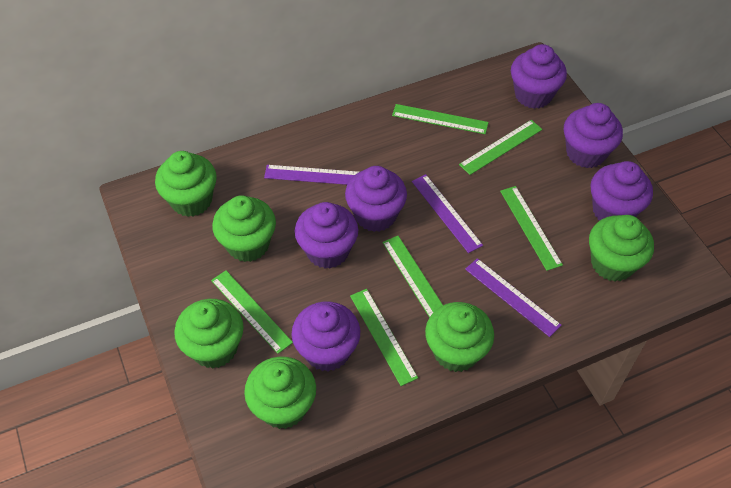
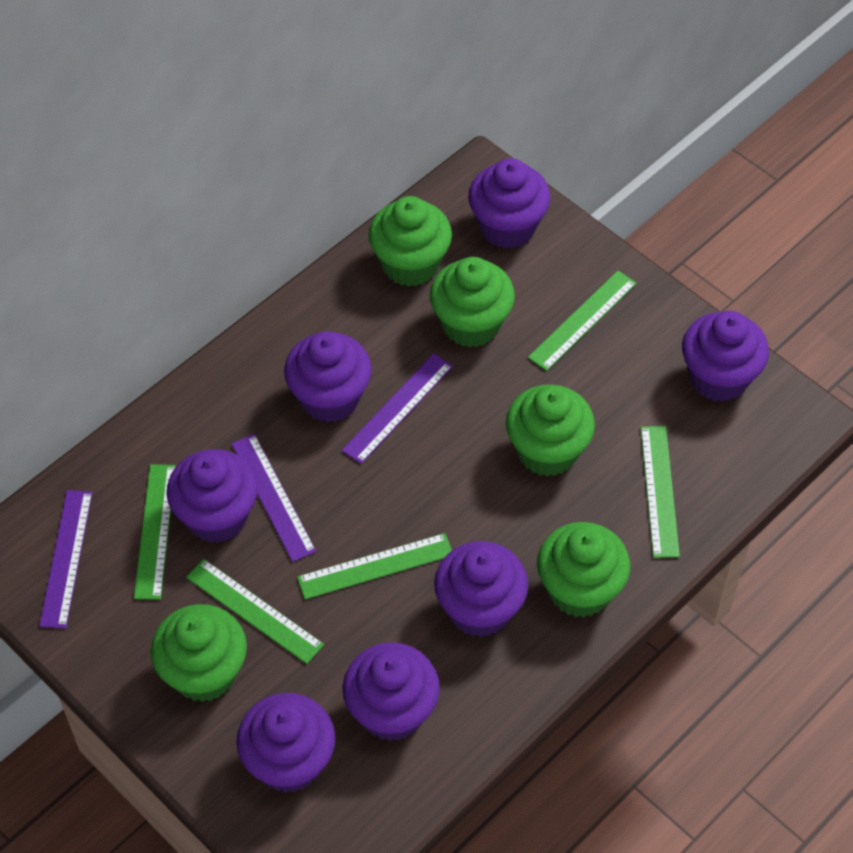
green cupcake: [155,151,217,217] [174,299,244,369] [212,195,276,262] [244,357,316,429] [425,302,494,372] [589,215,654,281] = 6 -> [151,604,247,702] [369,196,452,287] [430,257,515,348] [506,384,595,477] [537,522,631,618] = 5
green ruler: [211,270,293,354] [350,289,418,386] [382,236,443,318] [392,104,489,134] [459,120,542,175] [500,186,563,271] = 6 -> [134,464,176,600] [186,559,324,664] [297,533,452,599] [528,271,637,371] [641,426,680,558] = 5
purple cupcake: [292,301,360,371] [295,202,358,269] [345,166,407,232] [511,44,567,109] [564,103,623,168] [590,161,653,220] = 6 -> [166,449,258,543] [236,693,335,793] [284,331,372,422] [342,642,440,741] [434,541,528,637] [468,158,551,249] [682,311,769,402] = 7

